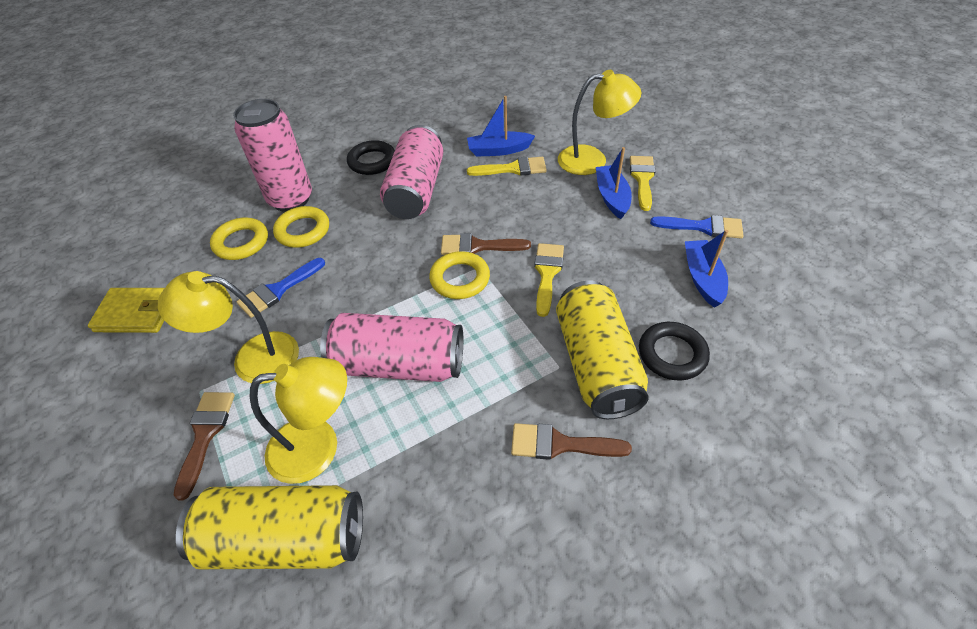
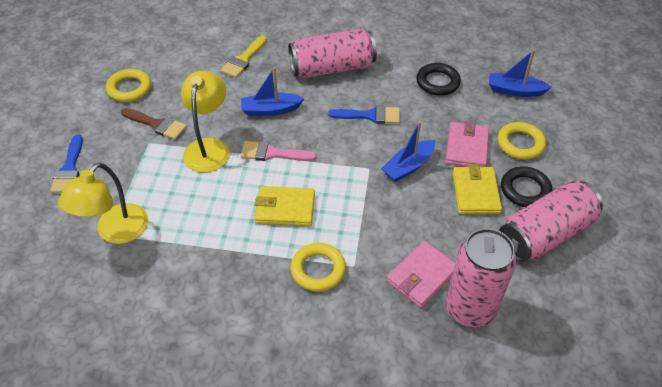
brown brush: [174,392,235,501] [441,233,531,255] [511,423,632,460] = 3 -> [121,108,187,140] = 1
pink brush: none = 0 -> [240,141,316,161] = 1
pink wallet: none = 0 -> [386,241,455,308] [445,121,489,167] = 2
yellow brush: [467,157,547,176] [534,243,564,317] [630,156,655,211] = 3 -> [220,36,267,78] = 1
yellow can: [176,485,363,569] [556,280,649,419] = 2 -> none = 0
yellow lamp: [158,271,299,384] [249,357,347,484] [558,70,641,175] = 3 -> [58,162,148,244] [181,71,230,172] = 2
yellow wallet: [88,288,165,333] = 1 -> [255,186,315,226] [453,164,502,214] = 2

